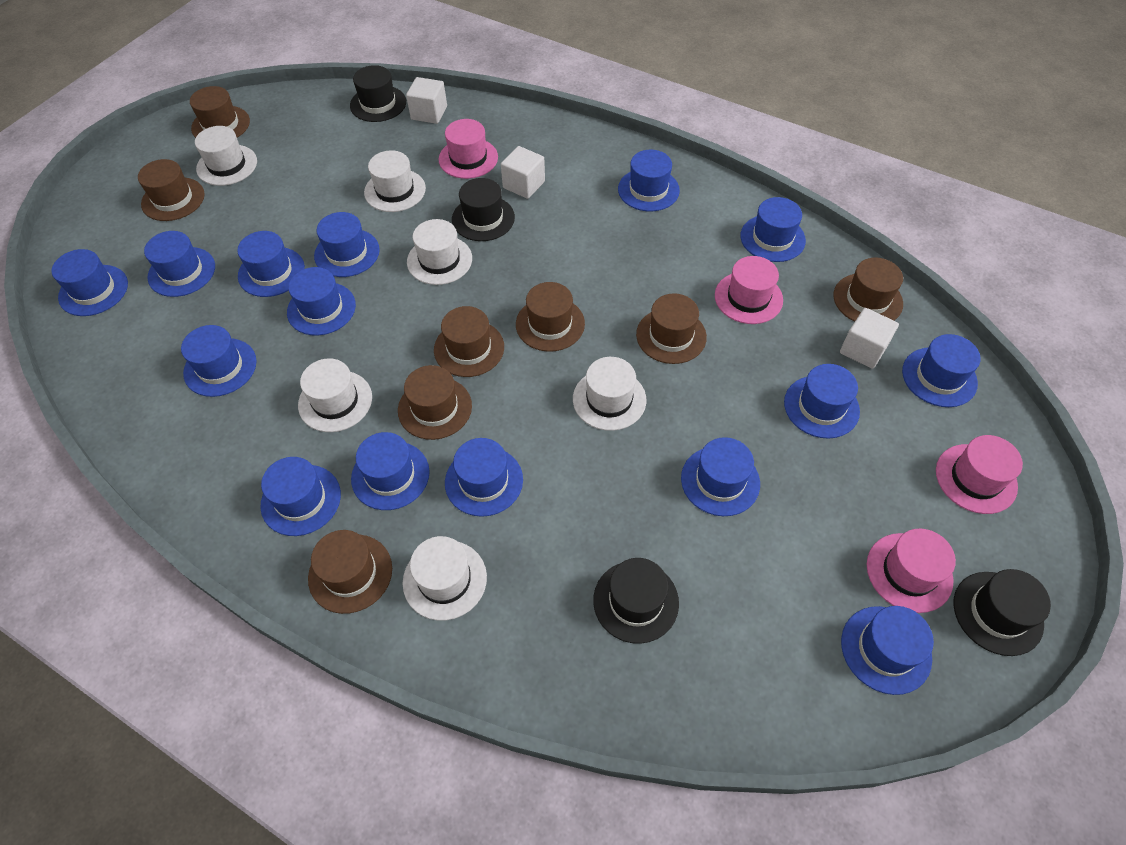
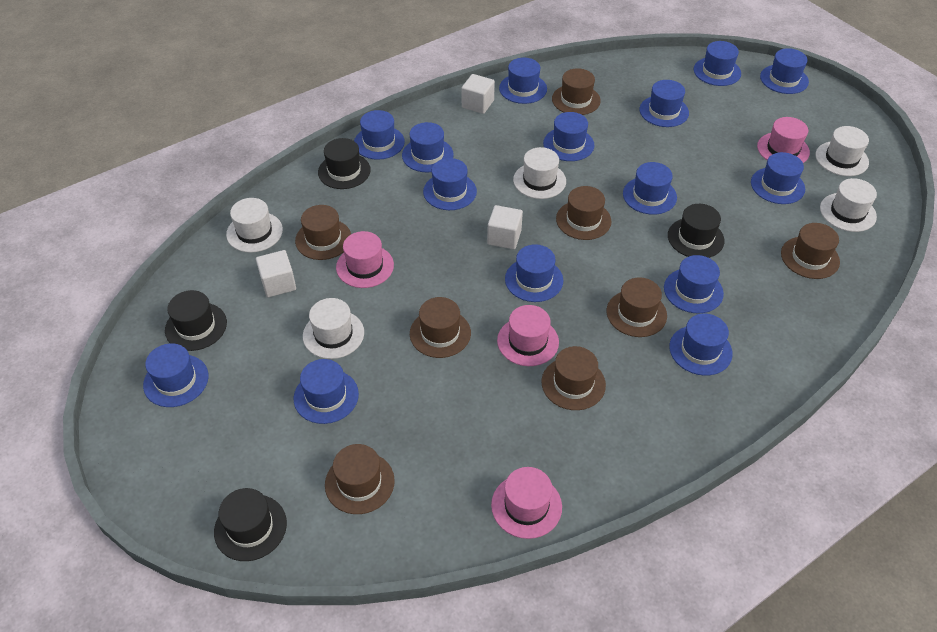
white hat: [195,126,257,186] [298,358,372,432] [364,150,426,212] [403,536,487,621] [407,219,472,285] [573,357,646,431] = 6 -> [226,198,283,253] [303,298,364,359] [513,147,566,199] [815,126,869,176] [820,178,877,232] = 5

